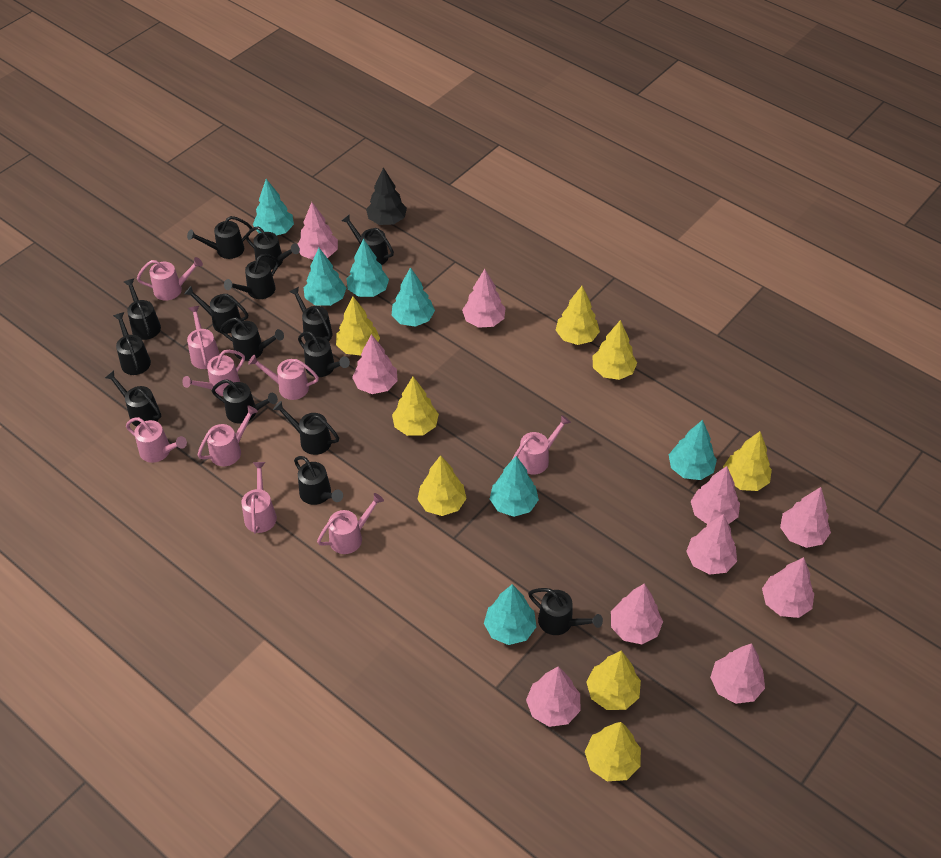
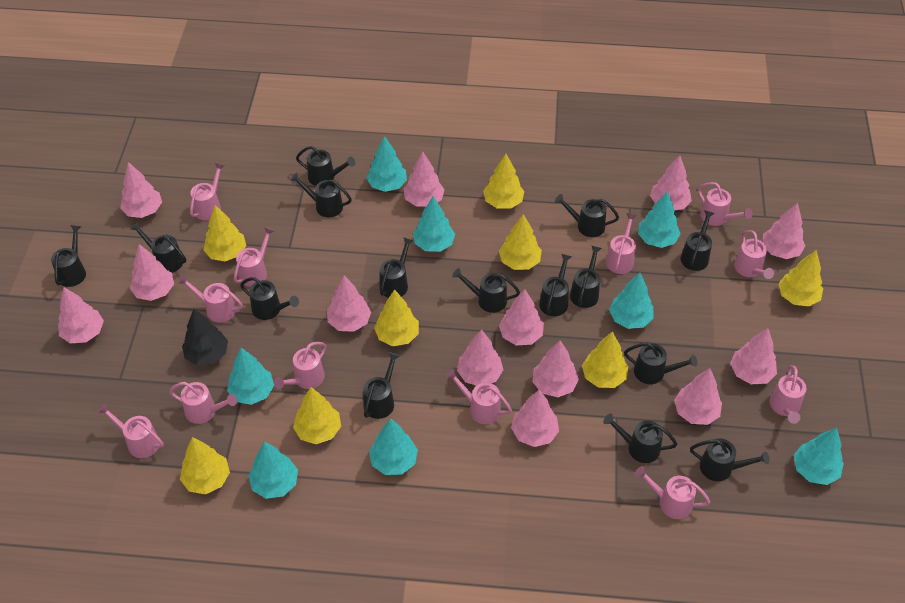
pink tree: [297,202,338,260] [352,334,398,394] [462,269,506,328] [526,667,581,727] [611,583,663,644] [686,514,737,575] [691,466,740,524] [710,643,765,704] [762,557,814,618] [780,487,831,548] = 10 -> [58,287,104,343] [120,162,162,218] [130,244,174,301] [327,275,371,332] [404,152,445,207] [457,329,503,386] [499,289,544,345] [511,390,559,447] [533,340,579,397] [650,156,692,210] [674,368,722,425] [730,328,777,384] [763,203,805,259] = 13
pink watering can: [126,417,187,463] [137,257,203,301] [182,350,245,396] [187,306,220,369] [197,405,258,466] [241,462,277,533] [248,354,319,400] [317,493,384,554] [511,415,571,475] = 9 -> [97,403,164,458] [169,382,237,424] [178,274,243,323] [190,163,225,220] [234,227,275,287] [274,342,326,389] [446,369,512,424] [606,213,637,274] [635,466,710,519] [698,182,753,226] [734,230,774,279] [770,365,806,424] = 12
turquoise tree: [253,179,294,235] [304,248,346,306] [347,238,389,297] [392,267,435,327] [484,584,536,645] [490,456,539,517] [669,420,717,480] = 7 -> [227,348,274,405] [248,441,298,499] [367,136,407,192] [369,418,418,475] [413,196,455,252] [609,272,654,329] [638,191,680,248] [794,428,844,485] = 8

